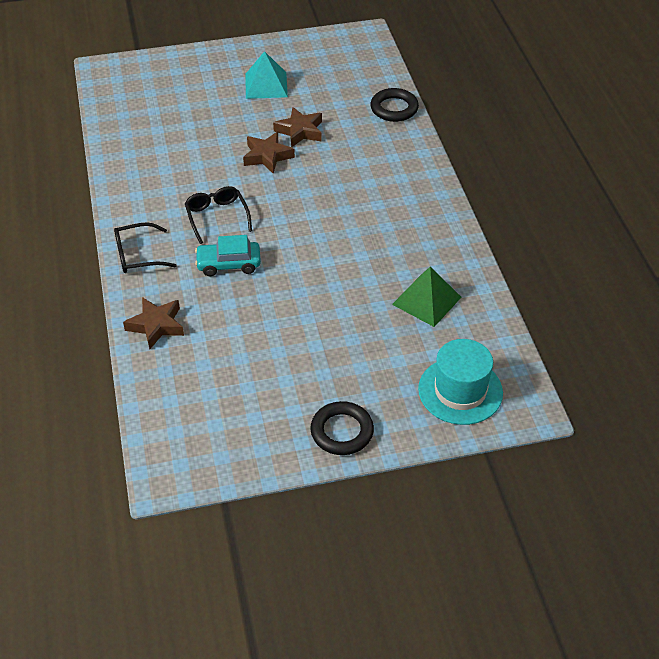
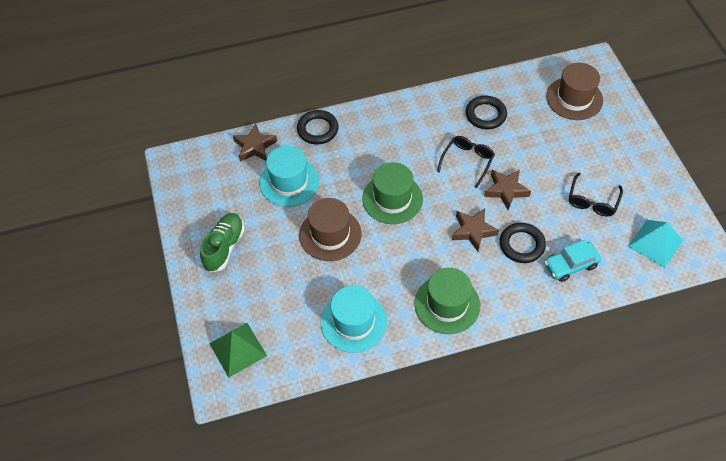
black ring: [310,401,374,455] [370,88,419,122] = 2 -> [297,110,339,144] [466,96,507,129] [500,223,546,263] = 3
brown hat: none = 0 -> [299,198,362,261] [546,63,603,120] = 2
green hat: none = 0 -> [362,162,423,224] [414,268,480,334] = 2
green shoe: none = 0 -> [200,213,244,272] = 1
turquoise hat: [418,339,503,425] = 1 -> [260,146,319,207] [321,285,387,353] = 2

